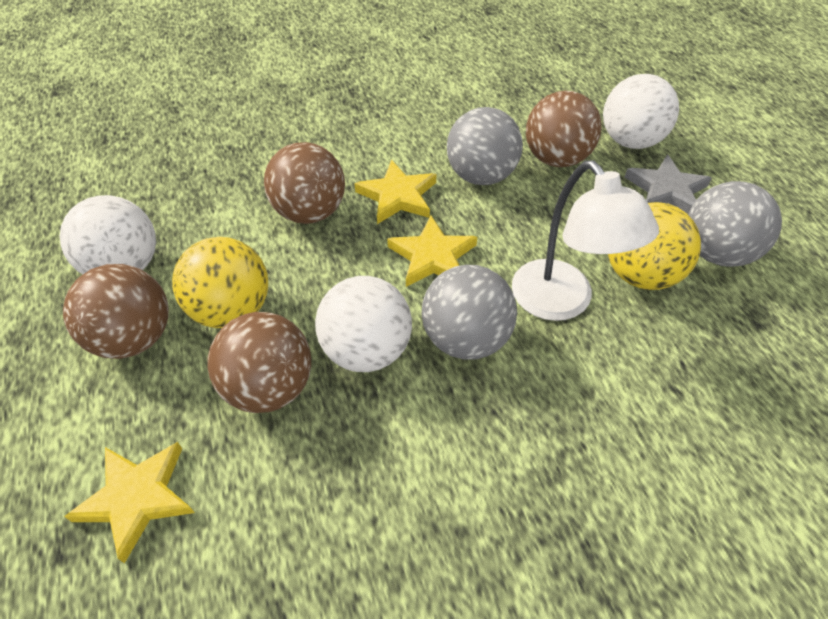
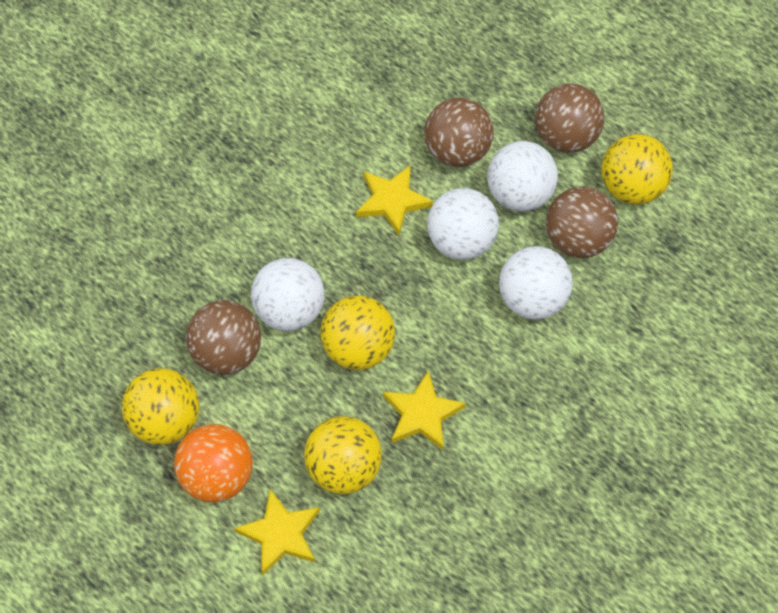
grey ball: [422,265,517,360] [447,107,523,185] [689,181,782,267] = 3 -> none = 0
grey star: [625,154,712,214] = 1 -> none = 0
orange ball: none = 0 -> [174,424,253,502] = 1
white ball: [60,195,156,274] [315,276,412,372] [603,74,679,149] = 3 -> [251,258,325,331] [427,188,499,260] [487,141,558,212] [499,246,573,320] = 4
white lamp: [512,160,659,321] = 1 -> none = 0
yellow ball: [172,237,268,328] [608,202,701,290] = 2 -> [122,368,199,445] [304,416,382,494] [321,295,395,370] [602,134,673,205] = 4

